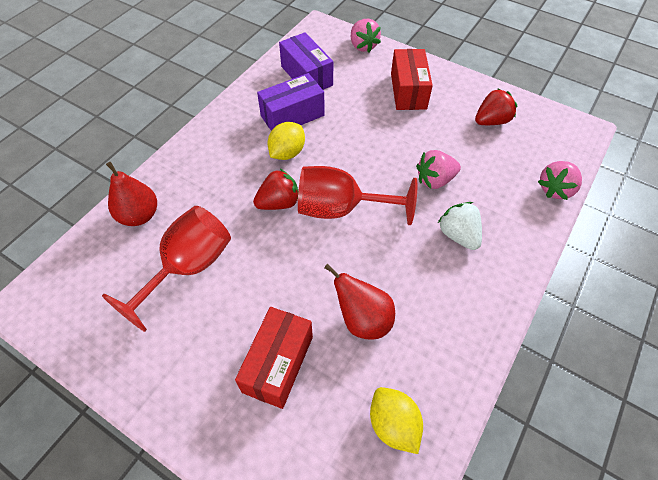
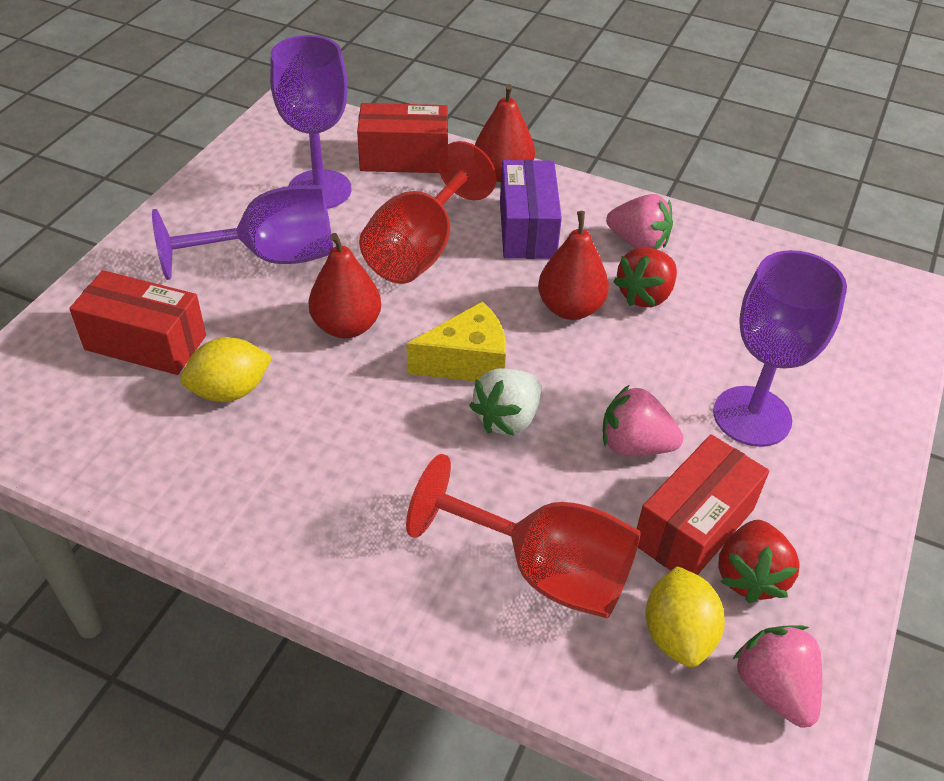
purple box: [257,73,324,131] [279,32,333,90] = 2 -> [500,160,562,259] = 1
purple goblet: none = 0 -> [152,186,333,280] [270,35,351,209] [713,250,847,447] = 3
red box: [235,307,313,409] [391,49,433,110] = 2 -> [69,270,206,375] [357,103,448,173] [637,434,769,575] = 3
red pear: [106,162,157,226] [324,263,395,340] = 2 -> [308,233,381,338] [475,84,535,182] [538,211,609,320] = 3
yellow cheese: none = 0 -> [407,301,506,381] = 1

